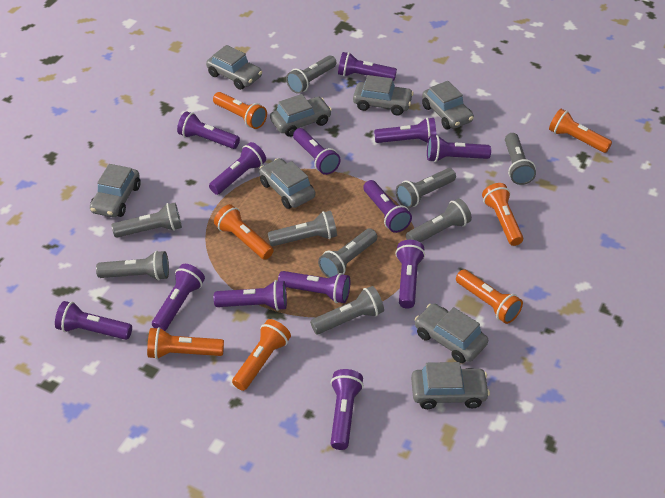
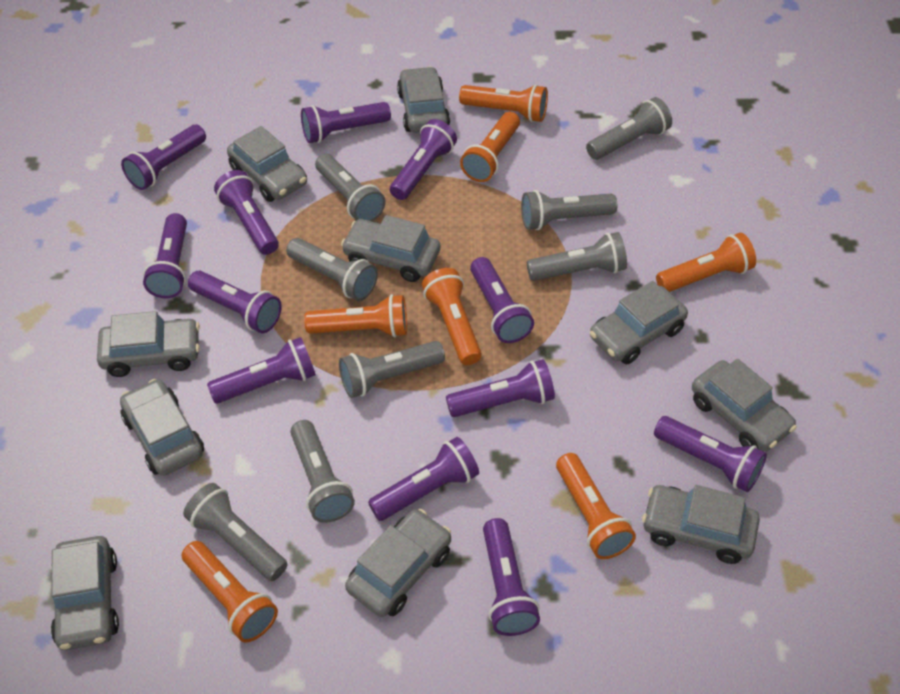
grey car: [90,164,141,217] [206,45,262,90] [259,158,315,209] [270,94,332,137] [353,75,414,115] [411,362,490,409] [415,303,488,363] [422,81,474,130] = 8 -> [51,536,119,650] [97,311,200,377] [120,379,204,476] [227,126,307,202] [341,215,440,282] [345,509,451,617] [397,67,450,133] [590,281,688,364] [642,485,760,564] [692,359,797,452] = 10
grey flashlight: [96,251,169,280] [112,203,182,238] [268,211,337,246] [286,55,336,94] [310,286,384,334] [318,229,377,278] [396,168,456,208] [406,199,472,242] [505,133,536,185] = 9 -> [183,483,288,581] [286,238,378,301] [290,420,355,523] [315,154,386,221] [339,341,445,398] [521,190,617,230] [527,232,627,281] [586,97,672,160] = 8
purple flashlight: [55,301,132,340] [152,264,205,331] [177,111,240,149] [209,142,266,195] [214,280,287,311] [278,271,350,303] [293,128,341,175] [330,369,364,450] [338,52,397,81] [363,180,412,233] [374,117,436,143] [396,240,425,308] [427,135,491,162] = 13 -> [121,124,206,190] [143,213,187,299] [188,271,282,333] [207,337,316,404] [214,170,279,255] [301,102,391,143] [368,437,479,521] [390,119,457,200] [446,359,555,417] [470,257,534,343] [483,518,540,636] [654,416,767,492] = 12

